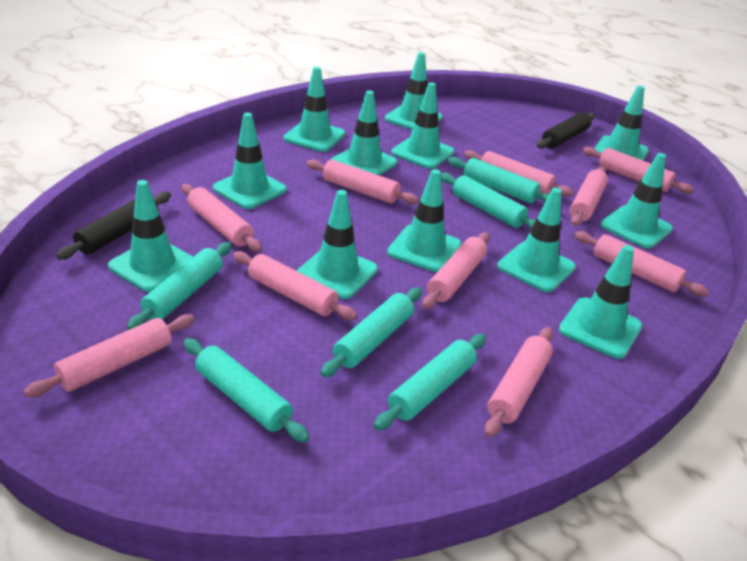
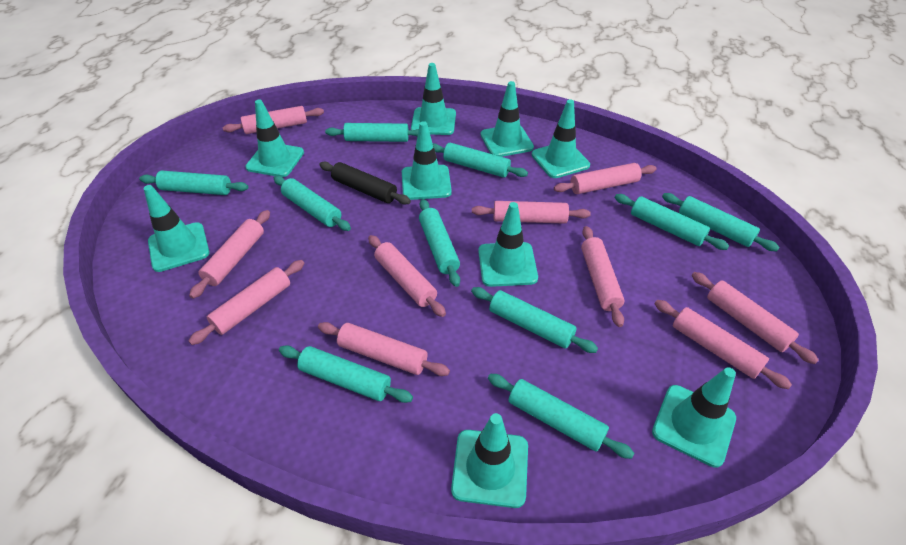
black rolling pin: [56,192,171,260] [537,112,595,149] = 2 -> [319,162,411,205] = 1
turquoise rolling pin: [127,242,232,330] [183,338,309,442] [320,287,422,377] [374,334,486,430] [441,173,535,229] [448,157,549,203] = 6 -> [139,171,248,195] [274,176,351,231] [279,345,413,403] [325,123,419,142] [419,199,460,287] [433,143,528,178] [471,287,598,353] [488,374,634,459] [615,194,729,250] [662,193,780,251] = 10
turquoise traffic cone: [108,180,193,292] [213,113,287,209] [283,66,345,152] [297,190,378,299] [331,90,398,175] [385,52,443,130] [387,169,462,272] [391,82,454,169] [497,188,576,292] [559,245,642,359] [594,85,649,161] [600,153,673,249] = 12 -> [144,185,210,272] [245,100,304,177] [402,121,452,200] [411,63,456,135] [451,413,528,508] [478,202,538,287] [481,81,534,157] [532,100,590,178] [652,367,736,468] = 9

